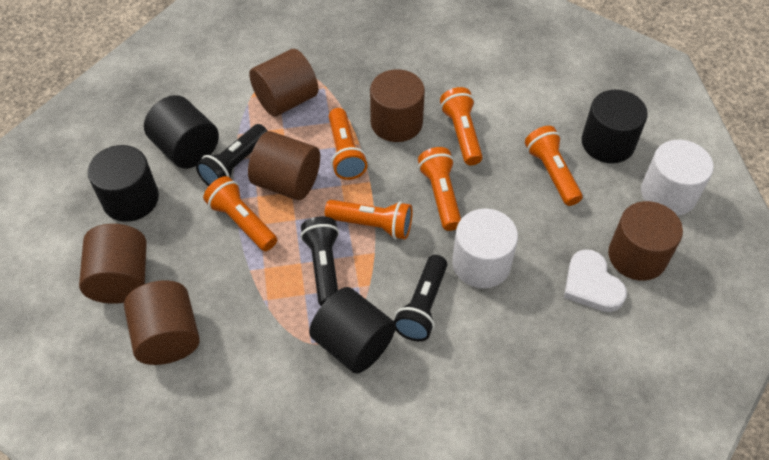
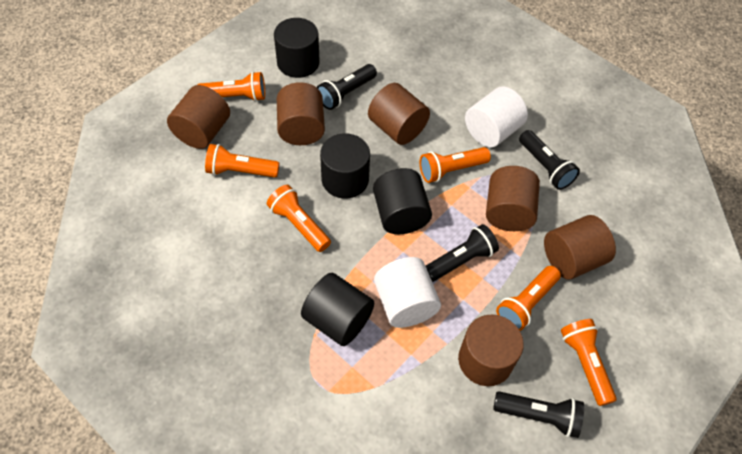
black flashlight: [196,124,268,186] [300,217,339,306] [394,255,447,341] = 3 -> [317,64,377,110] [426,224,499,282] [493,391,584,438] [519,130,580,190] = 4
white heart: [564,249,627,312] = 1 -> none = 0

